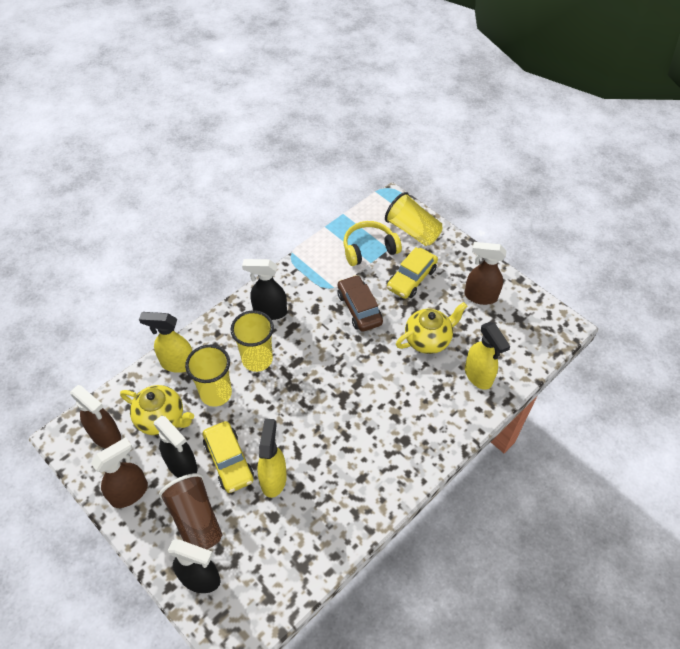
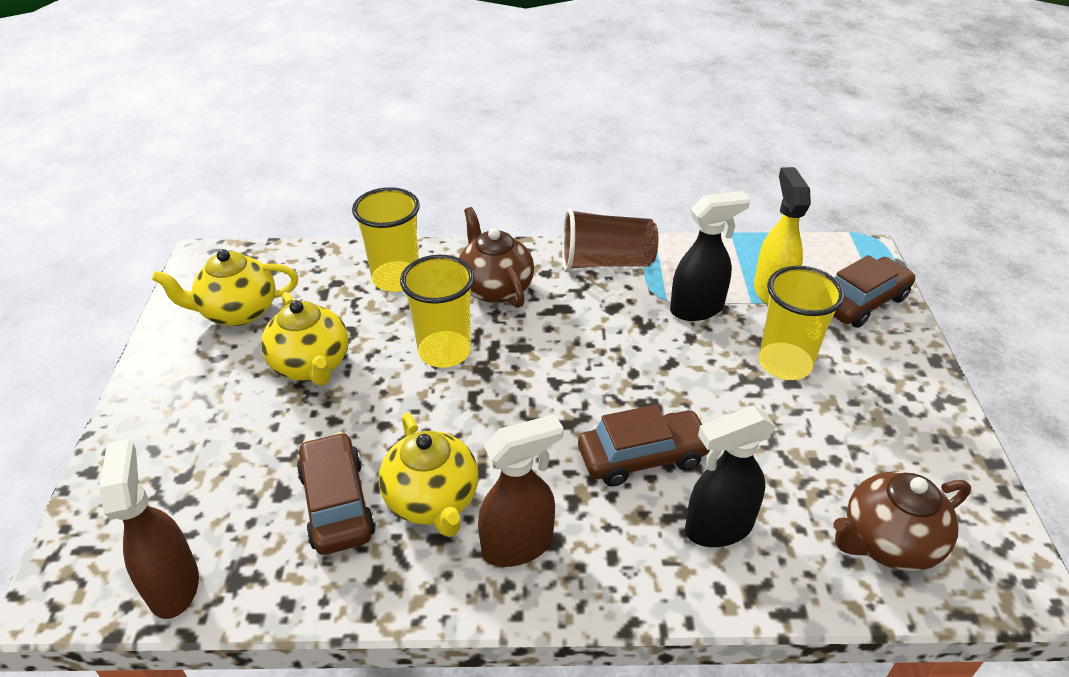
black spray bottle: [154,415,198,478] [168,540,221,593] [242,259,287,320] = 3 -> [670,191,750,321] [685,406,776,547] = 2
brown car: [338,275,383,332] = 1 -> [296,432,375,555] [578,405,710,487] [833,255,916,328] = 3
brown spray bottle: [70,385,121,448] [91,437,148,508] [464,242,506,305] = 3 -> [99,439,199,619] [478,414,563,567] = 2
brown teapot: none = 0 -> [459,207,534,308] [833,471,971,571] = 2
yellow car: [203,421,254,493] [387,247,438,299] = 2 -> none = 0
yellow headphones: [343,221,402,266] = 1 -> none = 0
yellow spray bottle: [139,312,192,373] [257,418,287,498] [465,322,510,390] = 3 -> [754,167,811,305] = 1
yellow teapot: [120,385,194,435] [396,302,467,354] = 2 -> [152,249,298,326] [261,292,348,386] [379,413,478,537] = 3

